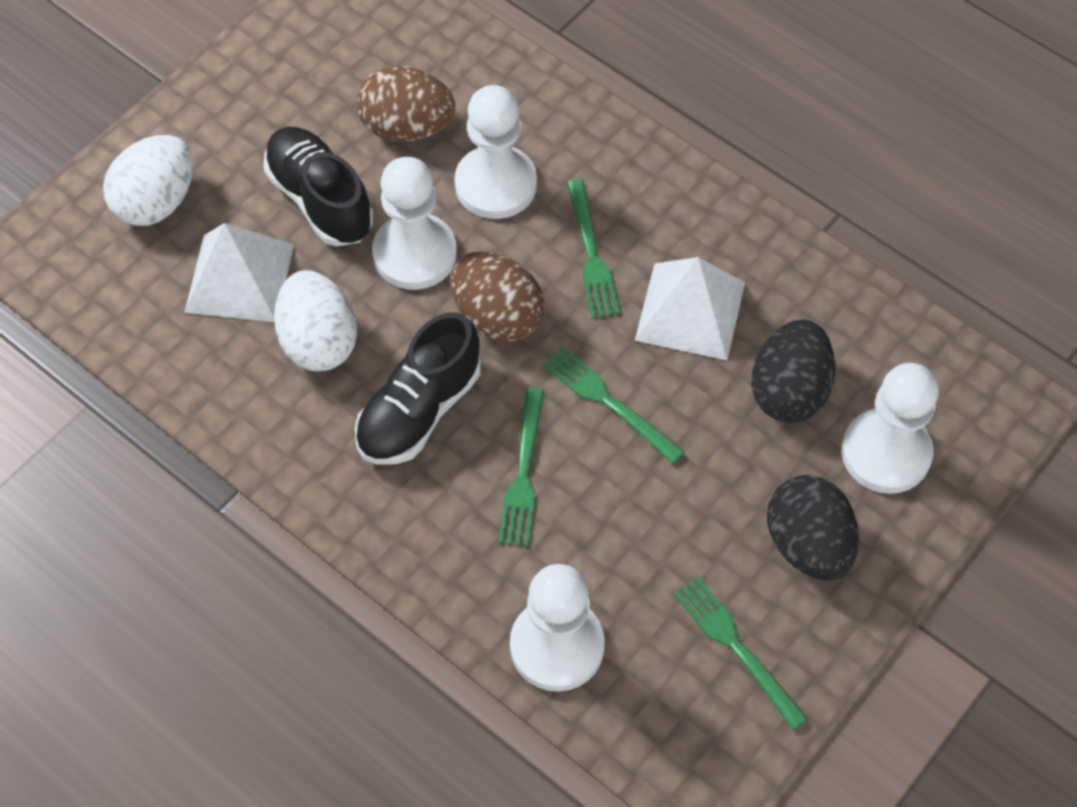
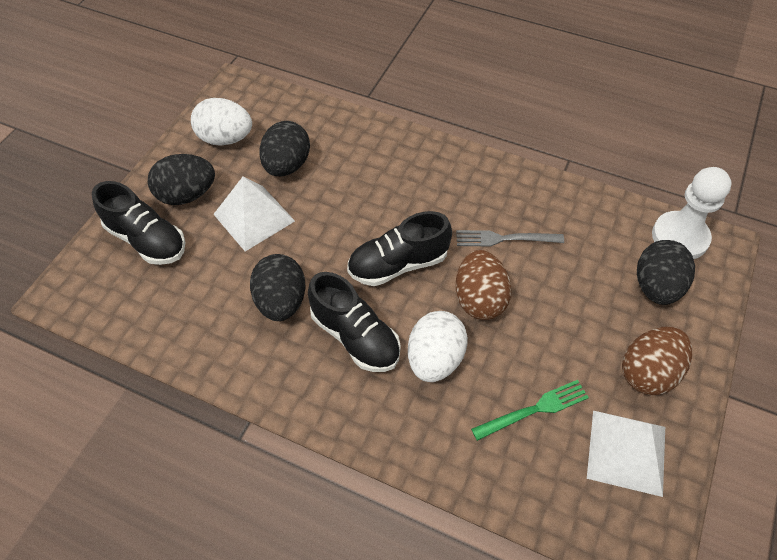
black egg: [751,319,836,422] [767,475,859,581] = 2 -> [148,154,215,205] [250,254,306,321] [259,121,310,177] [637,240,695,305] = 4
black shoe: [263,127,373,246] [355,312,481,465] = 2 -> [92,181,186,265] [308,272,401,372] [347,211,452,286] = 3
green fork: [498,387,544,546] [543,347,685,464] [567,179,620,318] [674,576,808,730] = 4 -> [471,380,589,441] = 1
grey fork: none = 0 -> [456,230,564,247] = 1
white pawn: [372,157,457,290] [455,85,537,219] [510,564,605,692] [841,363,939,494] = 4 -> [652,167,732,259] = 1

